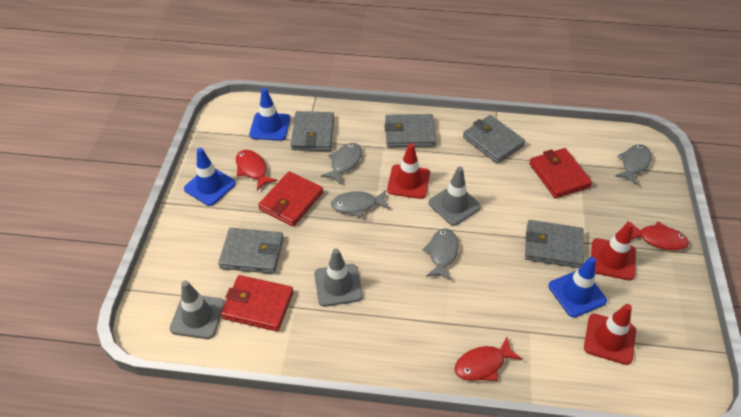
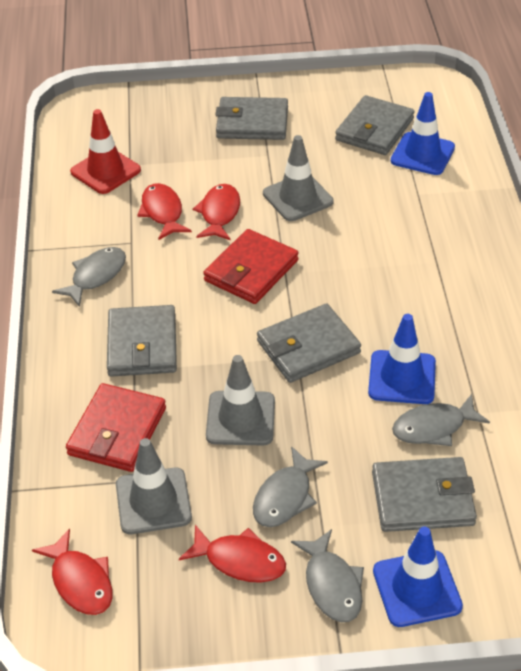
red fish: [236,150,278,191] [455,337,523,381] [627,221,689,250] = 3 -> [32,528,113,615] [137,183,192,240] [179,525,286,583] [193,184,240,240] = 4
red traffic cone: [387,143,430,199] [584,304,636,365] [591,222,636,281] = 3 -> [70,109,141,194] = 1
red wallet: [221,275,293,331] [258,171,323,227] [529,148,592,198] = 3 -> [66,383,166,472] [203,229,299,304] = 2

